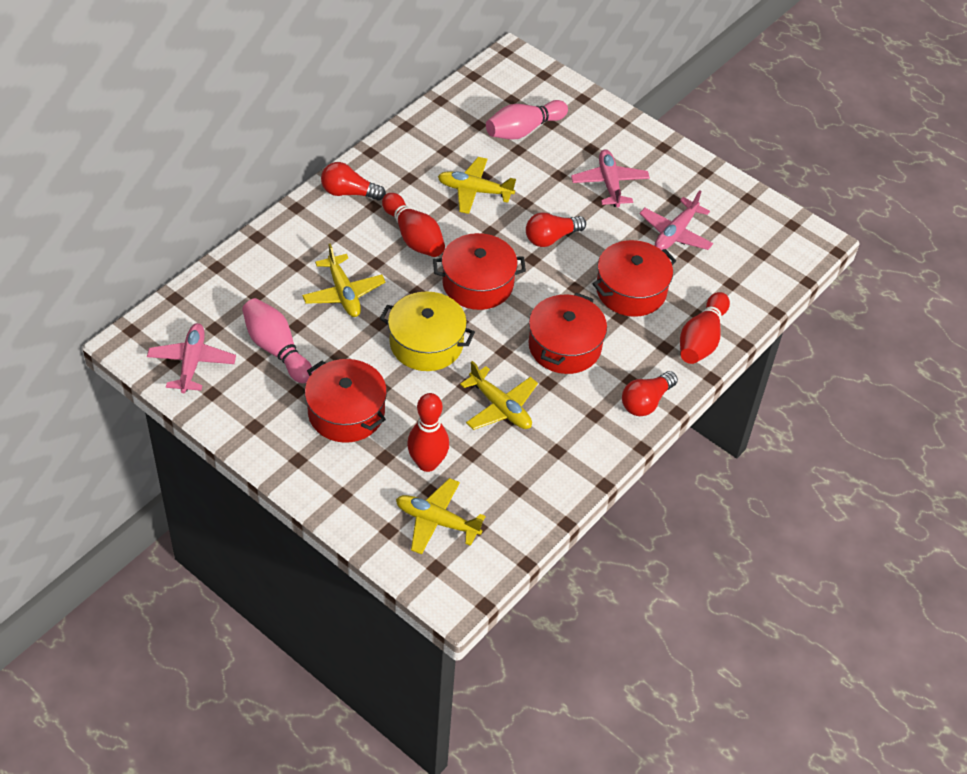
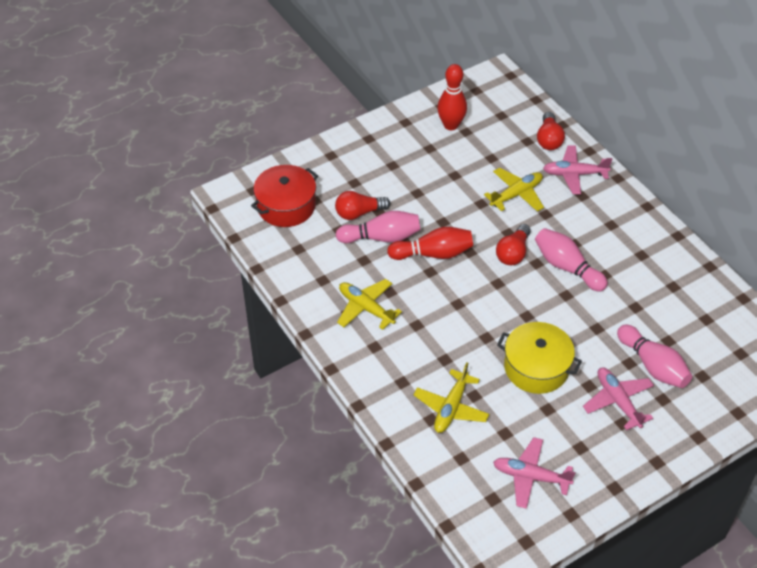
pink bowling pin: [242,298,313,383] [486,100,568,140] = 2 -> [336,211,421,243] [535,228,608,292] [617,325,692,388] = 3
red bowling pin: [382,193,445,257] [407,393,449,472] [680,292,730,364] = 3 -> [387,227,473,260] [437,64,467,130] = 2
red pot: [305,359,387,443] [433,233,526,310] [528,293,607,374] [592,240,676,317] = 4 -> [251,165,318,227] = 1
yellow plane: [302,244,386,317] [396,478,486,554] [438,157,516,214] [460,361,538,430] = 4 -> [337,279,402,330] [414,363,489,433] [484,168,544,212] = 3

